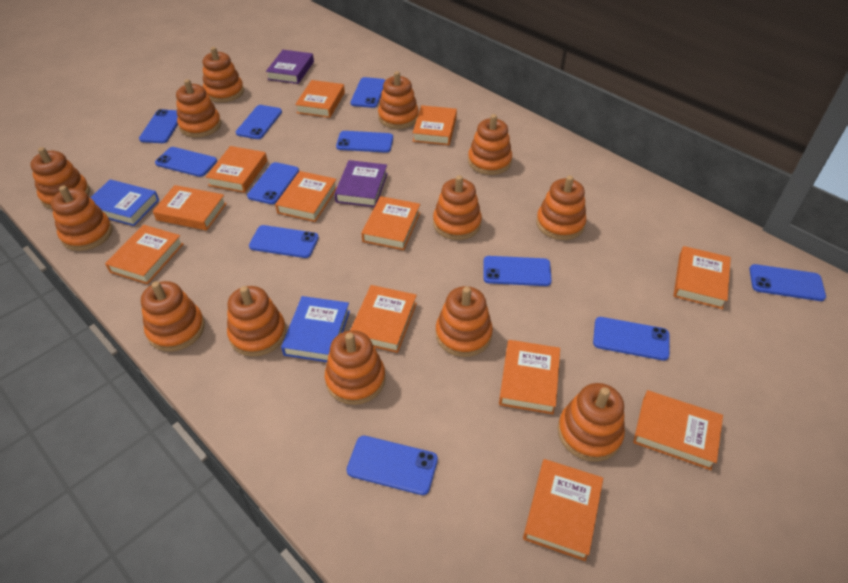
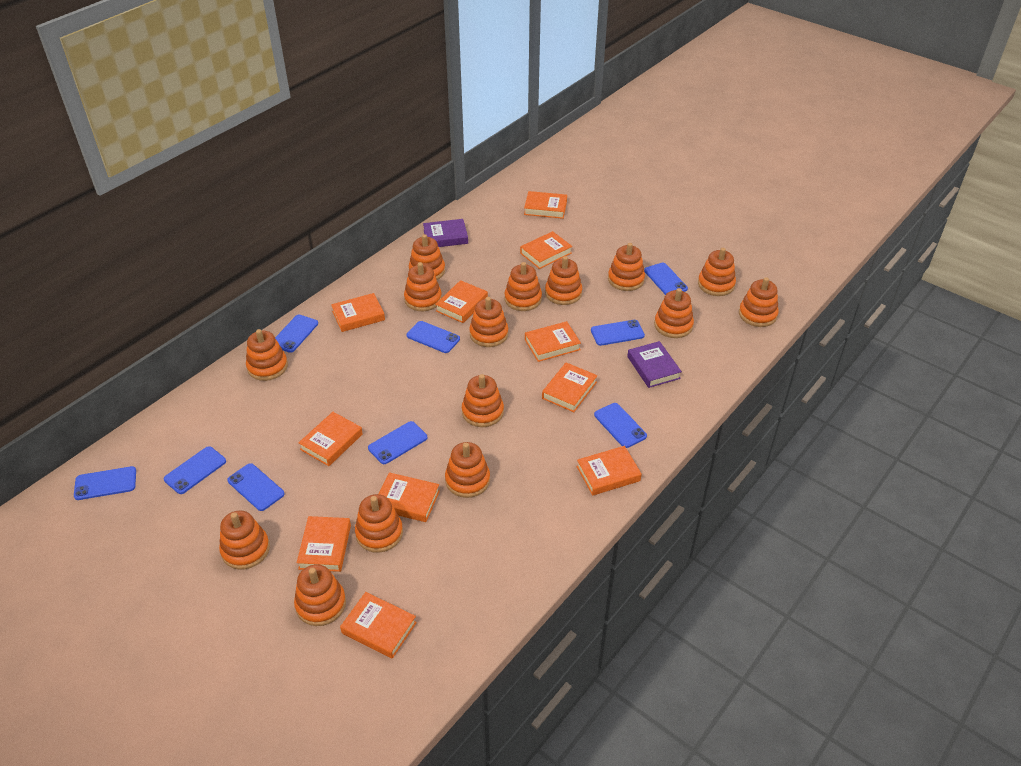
blue book: [90,179,159,226] [281,296,350,362] = 2 -> none = 0
blue phone: [139,109,178,143] [155,147,217,177] [236,105,282,139] [247,162,299,204] [249,225,319,258] [336,131,393,153] [347,436,438,495] [350,77,385,108] [483,256,552,286] [593,317,670,361] [749,264,826,301] = 11 -> [74,466,136,500] [164,446,226,494] [227,463,284,511] [275,315,318,353] [368,421,427,464] [407,321,460,353] [591,320,645,346] [594,403,647,448] [644,262,688,295] = 9
orange book: [105,225,183,284] [153,185,227,231] [206,146,267,193] [275,171,337,222] [295,80,345,118] [350,285,417,353] [361,196,420,250] [413,105,457,145] [499,340,560,414] [523,459,603,561] [633,390,723,470] [674,246,731,309] = 12 -> [297,516,351,572] [299,412,363,466] [331,293,385,332] [340,592,417,659] [379,472,440,522] [435,280,488,323] [520,231,572,269] [524,191,567,219] [525,321,581,362] [542,362,598,412] [577,446,642,496] = 11
orange stacking toy: [30,147,90,210] [51,186,113,251] [141,281,205,351] [176,79,221,138] [203,47,244,103] [227,286,286,357] [325,330,386,405] [378,71,419,129] [433,175,482,240] [436,286,493,357] [468,114,512,175] [536,175,587,240] [558,383,625,462] = 13 -> [219,510,270,570] [246,329,288,381] [294,564,346,626] [355,494,403,553] [404,262,442,311] [409,234,445,280] [445,442,490,498] [462,374,504,427] [469,297,508,347] [505,262,542,311] [545,256,582,305] [608,243,645,291] [654,288,694,338] [698,248,736,296] [739,277,779,327] = 15

